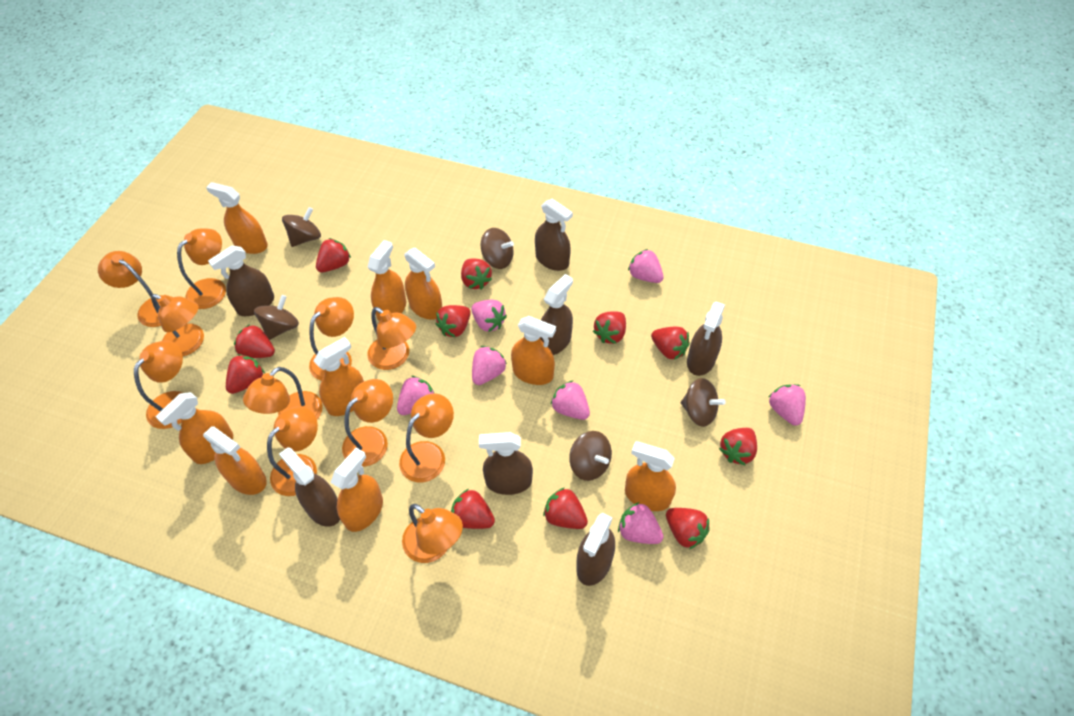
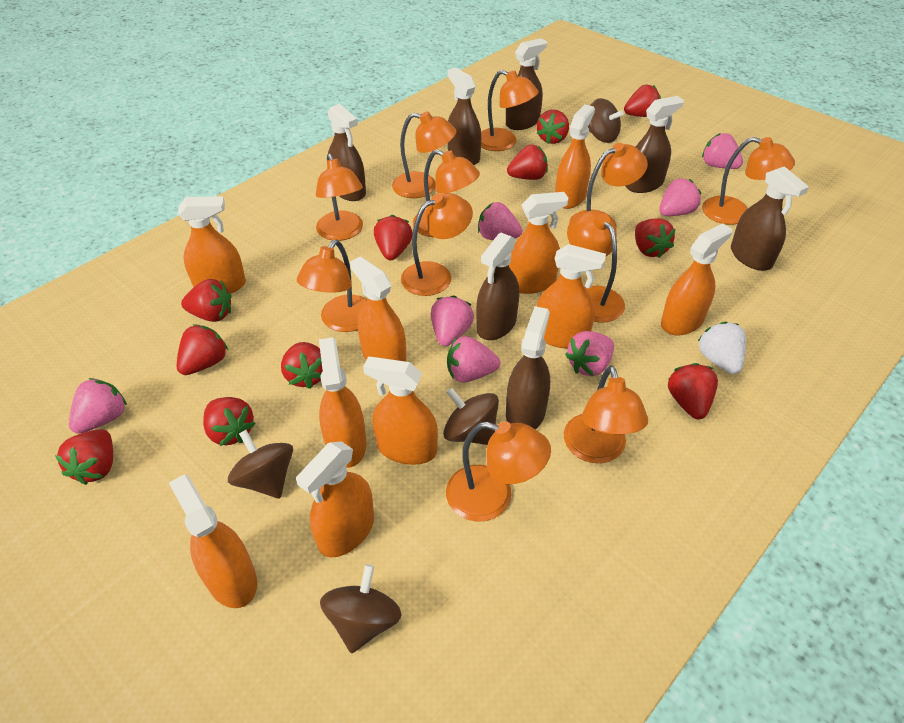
brown spinning top: [254,295,299,340] [282,207,321,247] [481,228,514,269] [569,431,612,481] [681,378,726,427] = 5 -> [228,430,293,499] [320,564,402,653] [443,388,499,445] [588,98,624,143] = 4
orange spray bottle: [156,392,233,464] [203,426,267,495] [206,182,268,254] [314,337,364,416] [330,448,383,532] [368,240,406,321] [404,248,442,320] [511,316,556,385] [625,441,676,511] = 9 -> [169,474,257,608] [178,196,246,294] [296,441,374,557] [319,337,367,468] [350,257,406,361] [363,356,438,465] [509,192,569,294] [537,244,606,348] [555,104,595,209] [661,223,732,336] = 10
white strawberry: none = 0 -> [698,322,746,374] = 1

